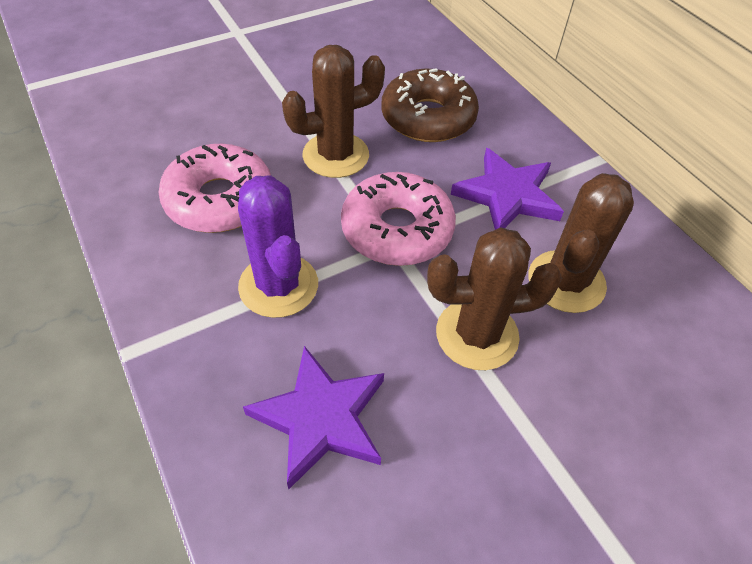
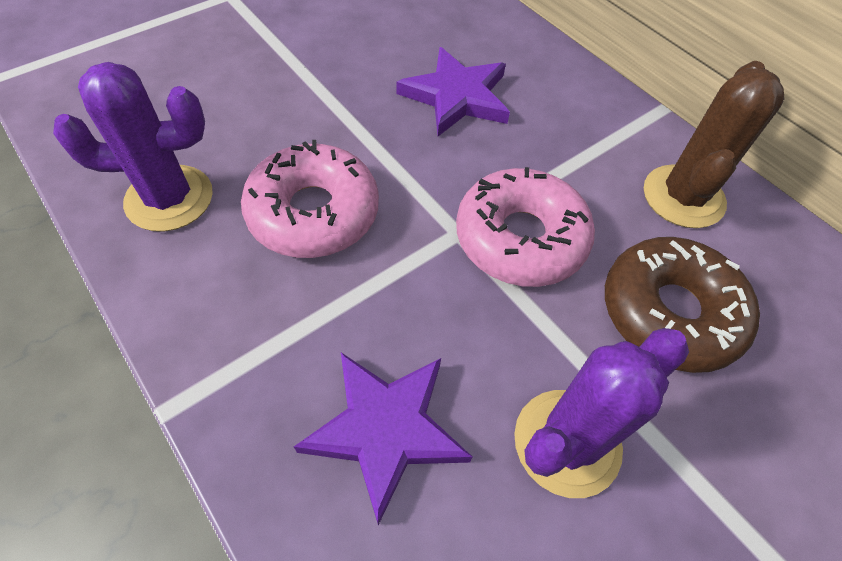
brown cactus: [282,45,385,178] [427,227,562,370] [528,173,634,313] = 3 -> [644,61,784,228] = 1
purple cactus: [238,176,318,318] = 1 -> [53,62,213,232] [514,328,689,498] = 2

